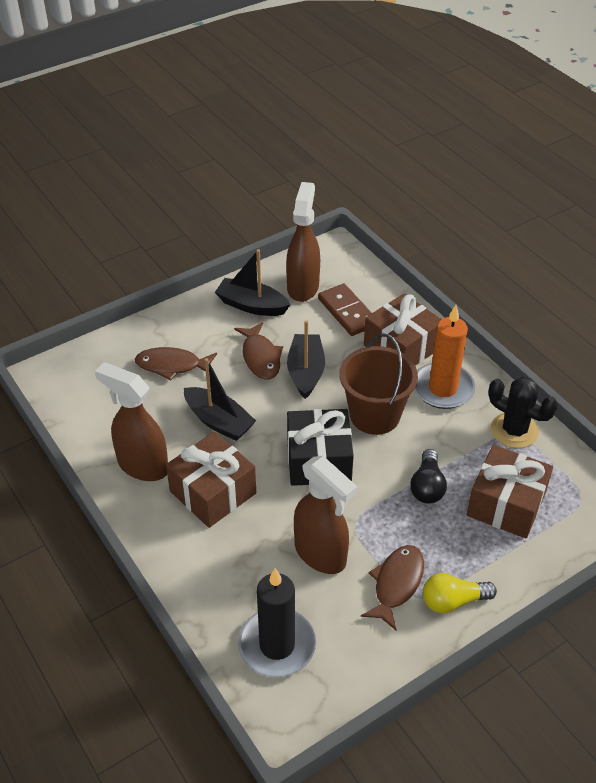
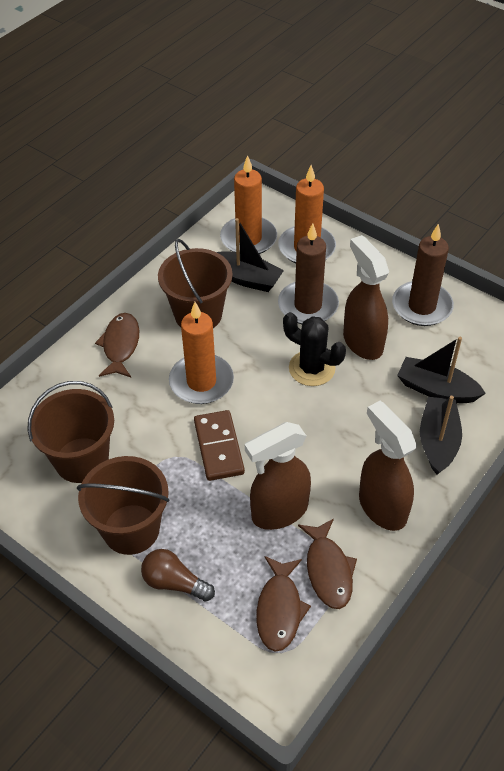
black candle: [238,568,316,677] = 1 -> none = 0
black gift: [287,409,354,486] = 1 -> none = 0
black light bulb: [410,449,447,504] = 1 -> none = 0
brown bucket: [339,333,418,435] = 1 -> [27,381,114,483] [77,456,170,555] [158,239,233,328] = 3
brown candle: none = 0 -> [278,223,339,324] [392,224,454,326] = 2
brown gift: [166,432,256,528] [364,293,441,366] [466,445,553,538] = 3 -> none = 0
brown light bulb: none = 0 -> [141,549,215,601] = 1
orange candle: [414,305,475,409] = 1 -> [169,302,234,404] [220,155,277,254] [278,165,336,263] = 3
yellow light bulb: [423,573,497,613] = 1 -> none = 0

